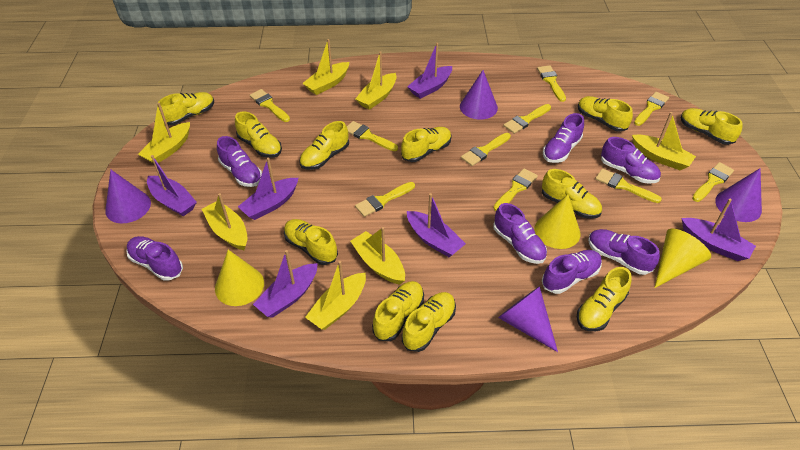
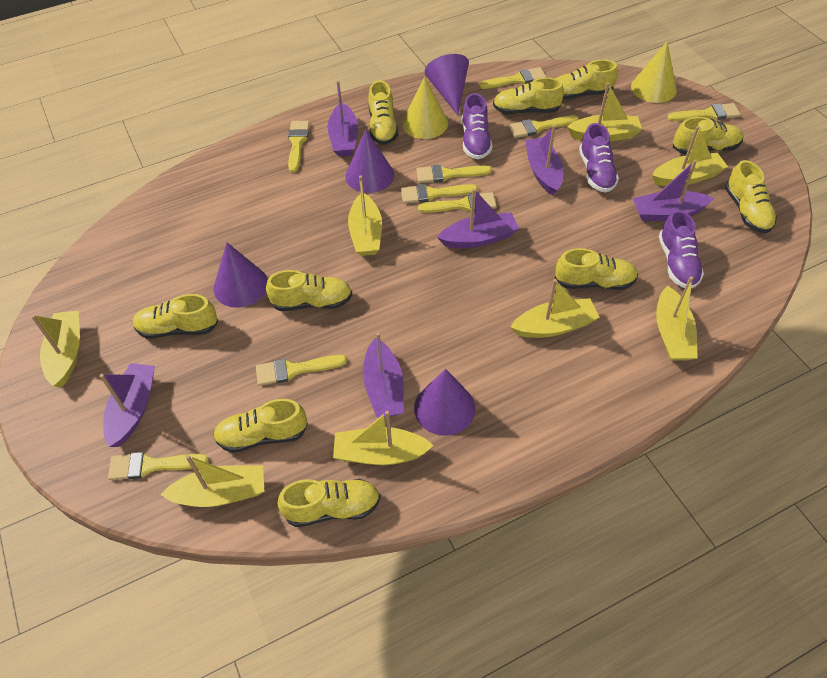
purple shoe: [126,236,183,281] [217,136,262,187] [493,203,547,264] [542,250,602,294] [543,113,584,163] [588,229,660,275] [601,137,661,184] = 7 -> [462,93,492,159] [579,123,619,193] [659,210,704,288] = 3
yellow boat: [138,103,190,163] [202,193,247,250] [302,39,349,95] [305,261,366,330] [350,227,405,285] [355,51,397,110] [632,112,696,170] = 7 -> [31,310,80,388] [160,455,264,507] [333,411,434,465] [348,175,382,256] [510,279,600,338] [567,82,642,141] [652,126,728,186] [656,276,698,360] = 8
yellow brush: [250,89,290,122] [347,121,398,151] [355,182,415,217] [461,133,511,166] [494,168,538,211] [504,104,551,134] [537,65,566,102] [595,169,662,203] [634,92,669,126] [692,162,734,202] = 10 -> [108,452,209,480] [256,355,347,386] [288,121,309,172] [401,184,478,203] [416,165,492,183] [418,192,497,213] [479,67,547,89] [508,115,579,138] [667,103,741,121] = 9
yellow cone: [215,250,264,306] [535,194,580,249] [655,229,711,288] = 3 -> [402,77,448,139] [631,42,677,103] = 2
yellow shoe: [157,92,214,125] [235,111,282,158] [284,219,338,265] [299,121,349,170] [372,281,424,341] [401,127,452,162] [402,292,456,352] [542,169,602,219] [577,267,632,331] [578,96,633,132] [681,108,743,145] = 11 -> [132,294,218,339] [213,399,308,453] [266,270,353,311] [277,479,381,527] [369,80,398,145] [493,78,564,114] [555,248,638,290] [556,60,618,99] [673,117,743,155] [725,160,777,233] = 10

